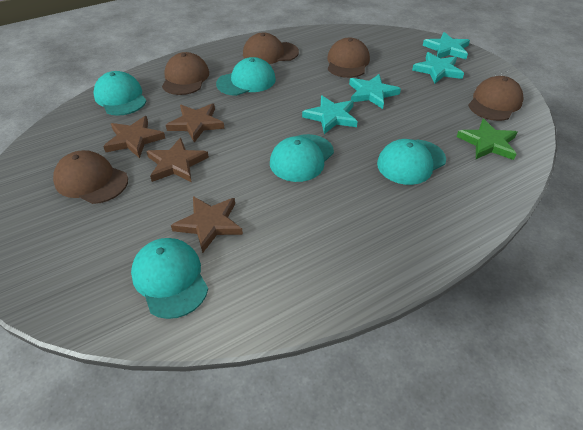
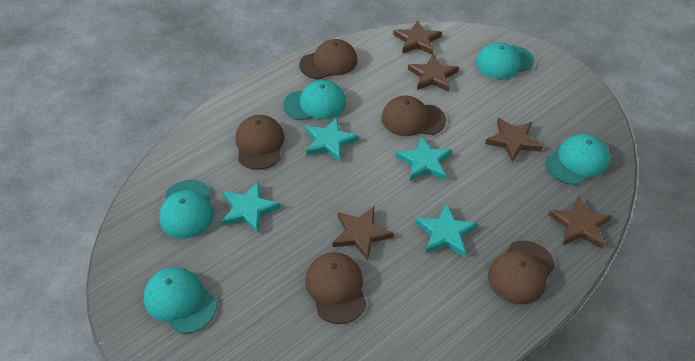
brown star: [103,116,165,158] [146,138,209,182] [166,103,225,143] [171,196,243,253] = 4 -> [332,207,394,261] [393,20,442,55] [408,54,459,92] [485,118,543,162] [548,196,611,249] = 5
green star: [457,119,517,160] = 1 -> none = 0

